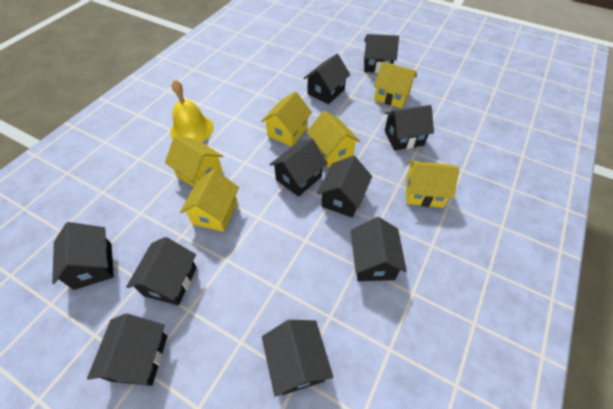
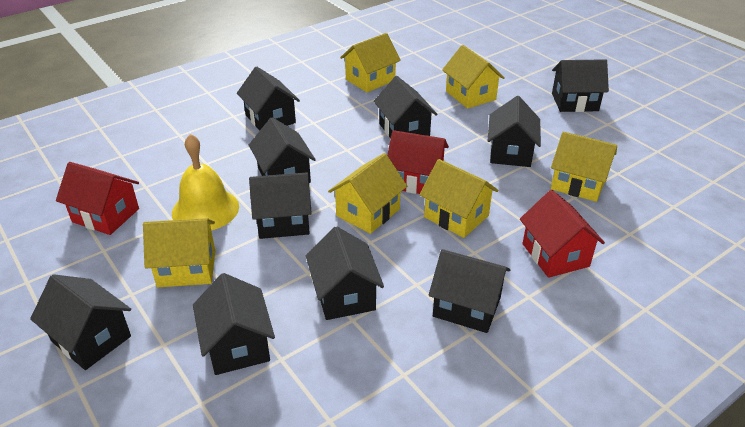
red house: none = 0 -> [56,162,139,235] [387,130,449,194] [520,190,605,278] = 3

